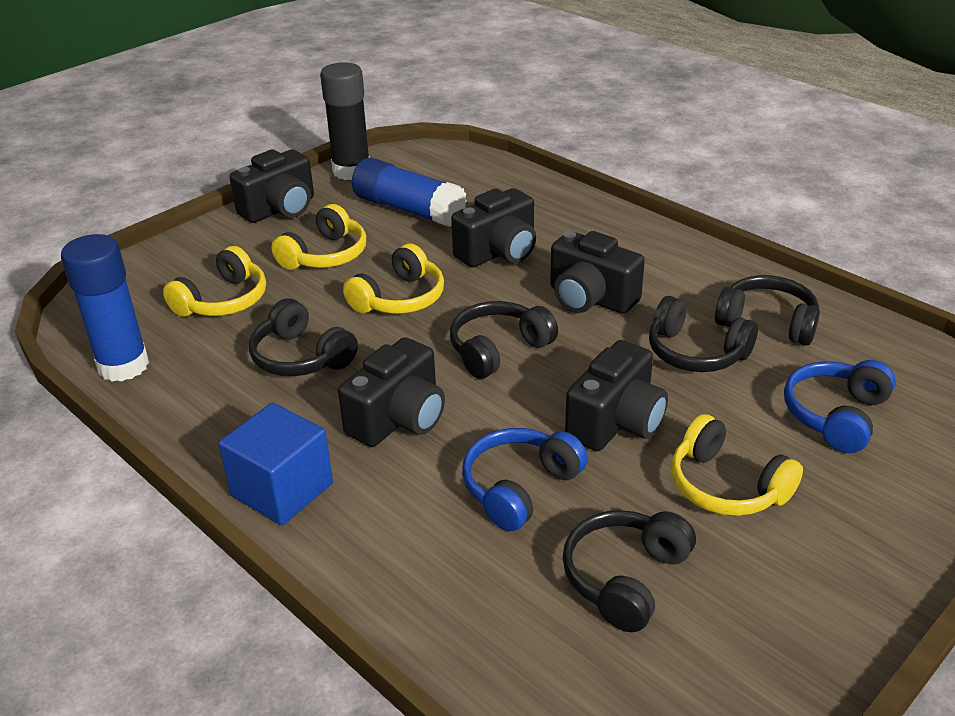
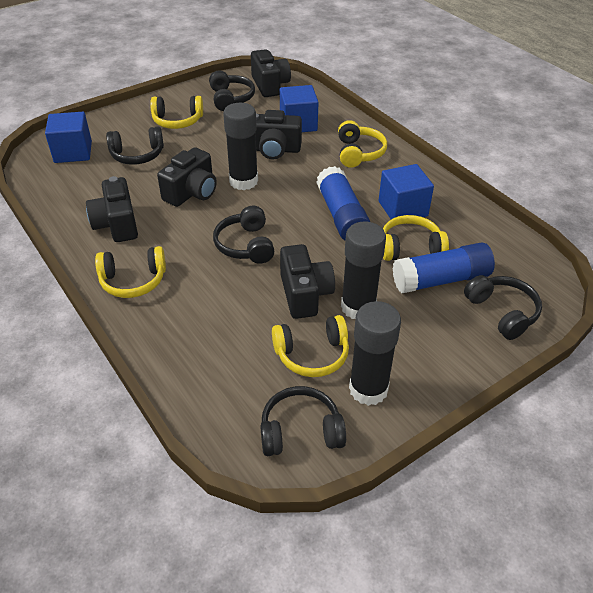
black glue stick: [320,62,370,180] = 1 -> [223,103,258,190] [341,221,386,319] [349,301,401,406] = 3
blue cube: [219,403,333,525] = 1 -> [45,112,92,163] [280,85,319,132] [379,164,434,219] = 3
blue headphones: [462,428,588,531] [784,360,896,453] = 2 -> none = 0
yellow headphones: [163,246,266,317] [271,204,366,270] [343,244,444,314] [671,414,803,516] = 4 -> [95,246,166,298] [150,96,203,129] [272,315,349,377] [338,120,387,168] [383,215,449,261] = 5

